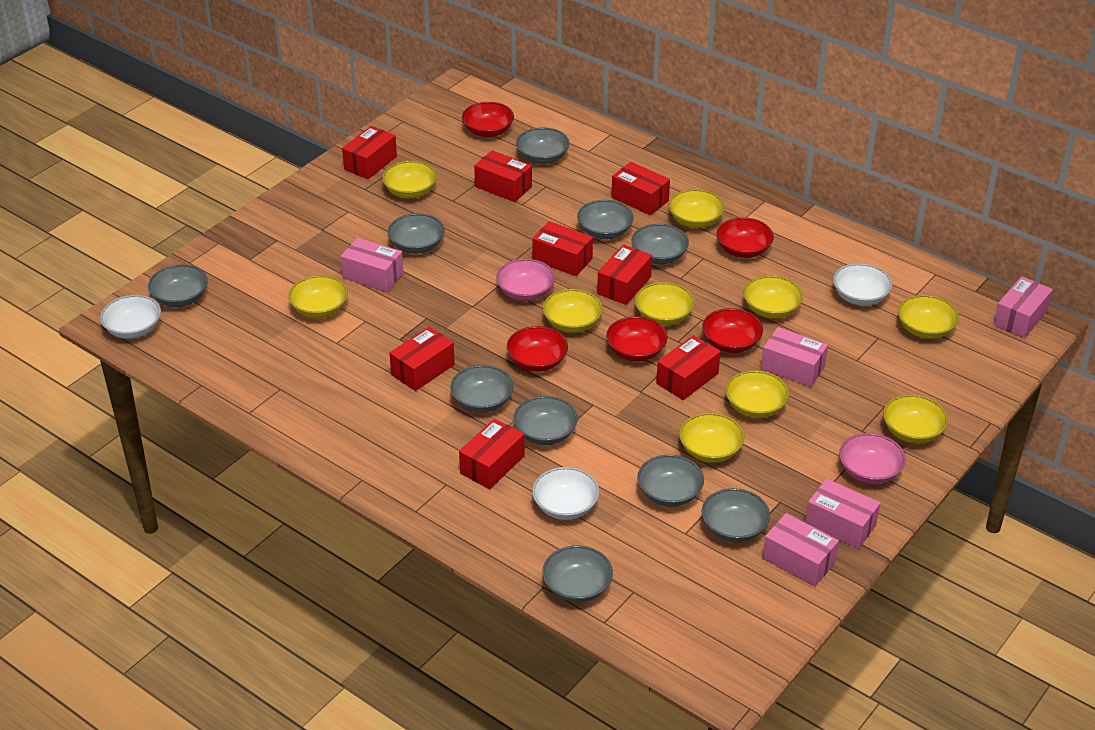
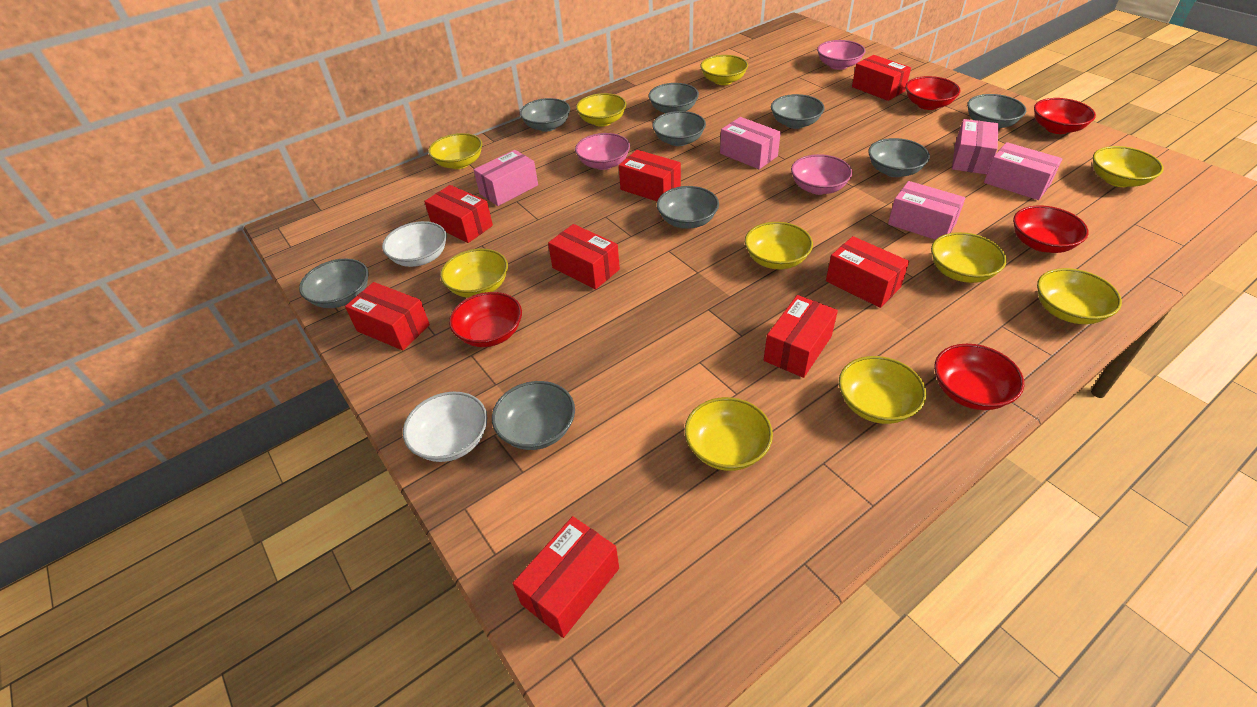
grey bowl: [148,265,208,307] [388,213,445,254] [450,365,513,413] [513,396,578,445] [516,128,569,164] [542,545,613,603] [577,200,634,239] [631,224,689,264] [637,455,704,507] [702,488,770,542] = 10 -> [299,259,369,308] [492,381,575,450] [520,98,570,132] [649,83,699,113] [652,111,706,146] [657,186,719,229] [771,94,825,129] [868,138,930,177] [967,94,1026,129] = 9
pink bowl: [496,259,555,301] [839,433,906,484] = 2 -> [575,133,630,170] [791,154,853,195] [817,40,865,70] = 3
white bowl: [100,295,161,339] [532,467,599,520] [833,263,892,306] = 3 -> [382,221,447,267] [403,392,487,462] = 2

